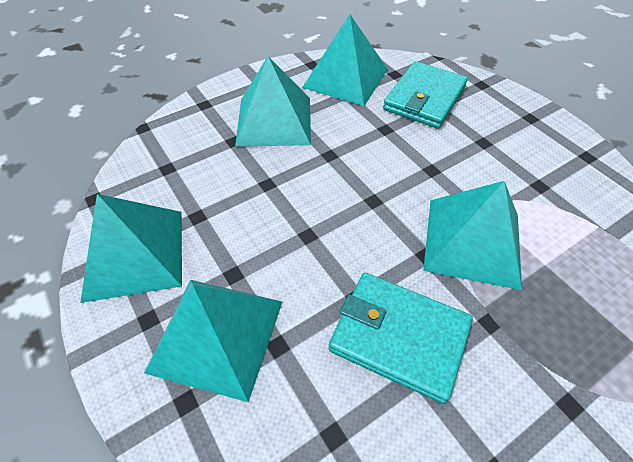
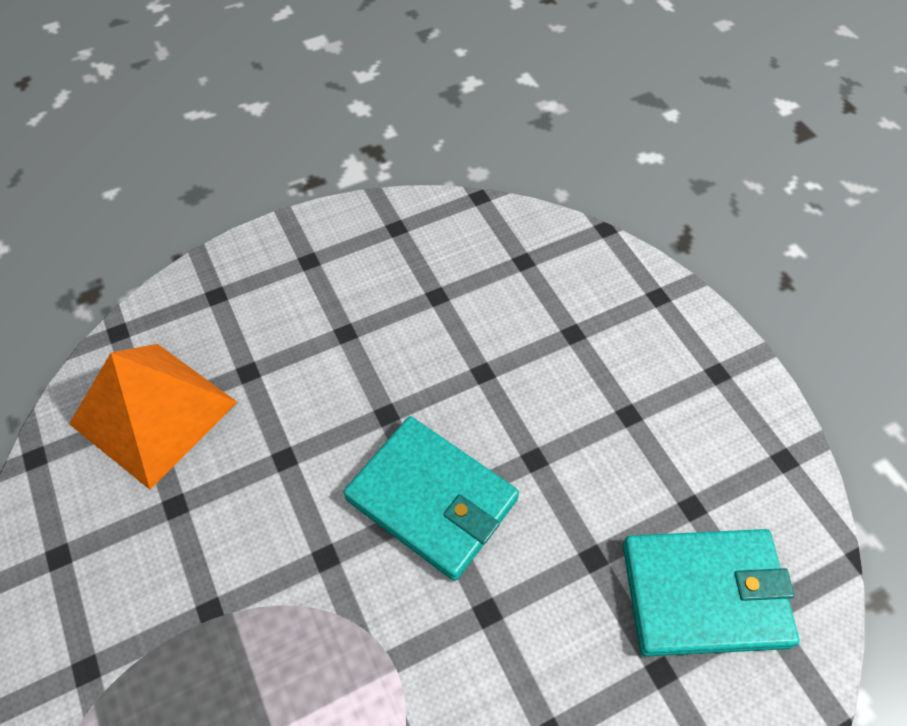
orange pyramid: none = 0 -> [69,344,237,490] = 1
turquoise pyramid: [80,194,182,303] [144,280,282,402] [235,56,311,147] [302,15,388,106] [423,181,522,290] = 5 -> none = 0

